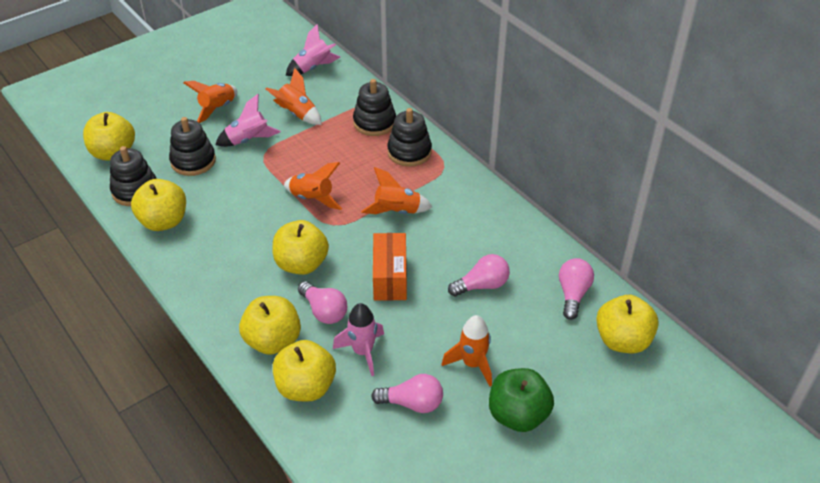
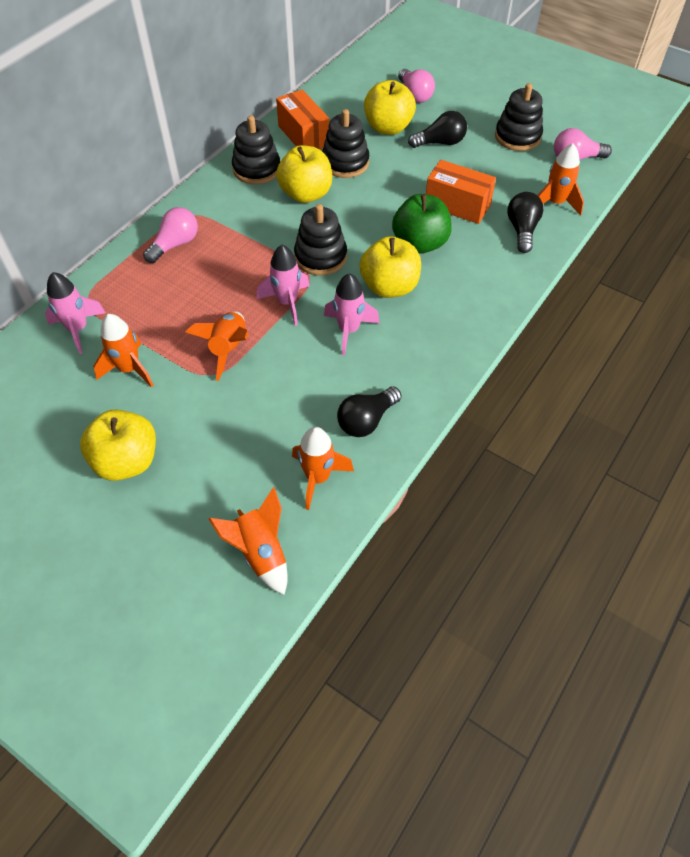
black light bulb: none = 0 -> [337,387,402,437] [408,111,467,148] [507,192,543,253] = 3
orange box: [373,233,407,301] = 1 -> [276,90,329,149] [426,160,496,224] = 2
pink light bulb: [298,281,347,324] [371,374,443,413] [448,254,510,297] [559,258,594,320] = 4 -> [143,207,198,263] [398,69,435,103] [554,128,612,160] = 3
yellow apple: [83,112,135,161] [131,179,186,231] [239,296,301,355] [273,220,329,275] [273,340,336,401] [596,295,659,353] = 6 -> [80,409,156,481] [276,145,332,203] [360,236,421,298] [364,80,416,135] = 4

